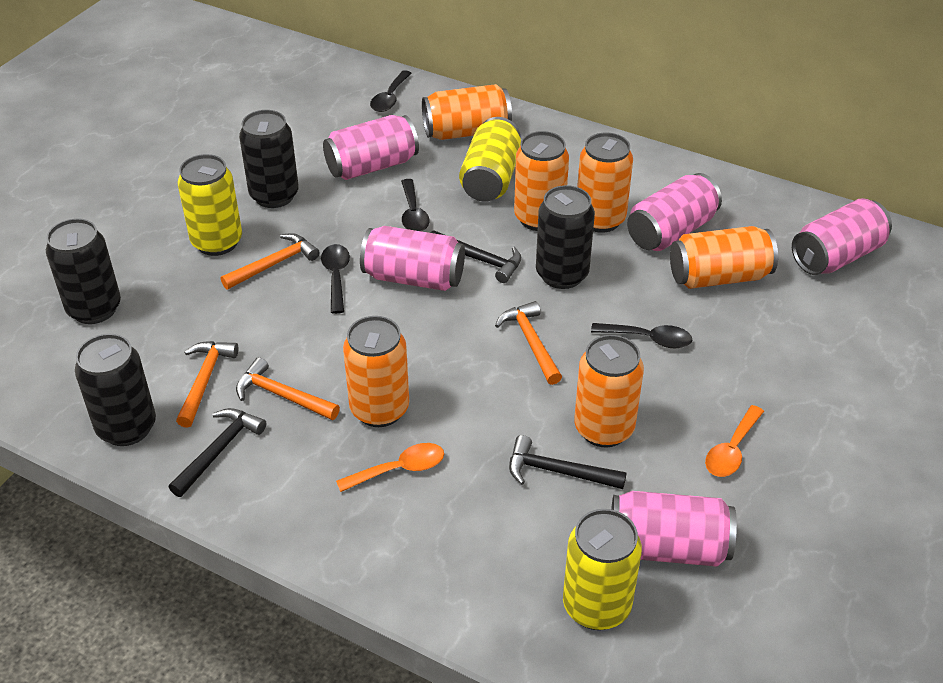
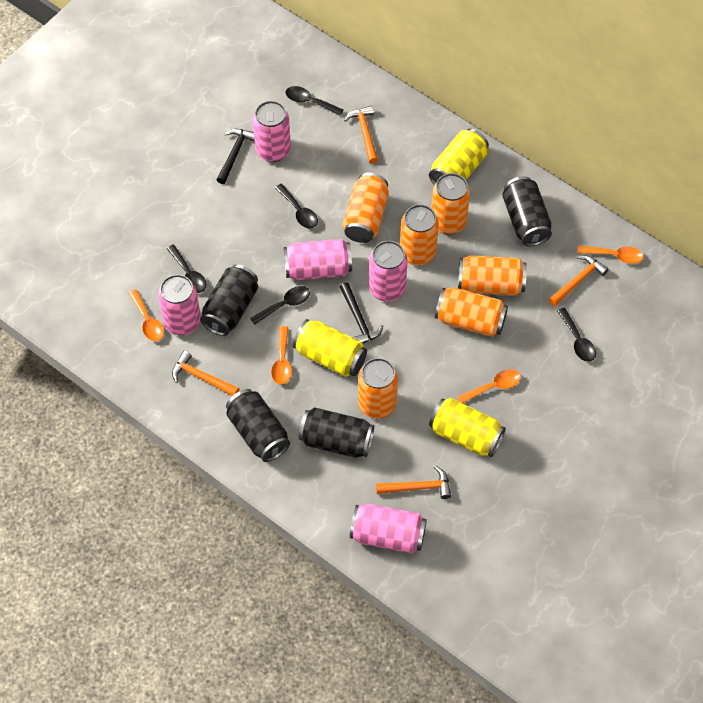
black hammer: [169,408,266,497] [431,230,521,283] [509,435,627,489] = 3 -> [217,129,255,184] [340,282,383,344] = 2
black spoon: [321,244,350,314] [370,70,412,112] [401,179,430,232] [591,323,692,348] = 4 -> [167,244,206,293] [250,286,310,325] [275,184,318,228] [286,86,344,116] [557,308,596,362] = 5
orange spoon: [336,443,444,492] [705,405,764,477] = 2 -> [129,289,164,341] [271,326,292,384] [457,369,521,403] [578,246,643,264] = 4

